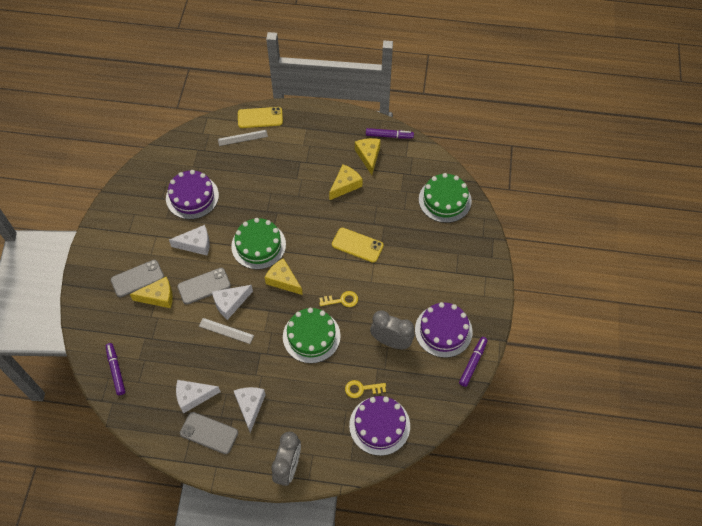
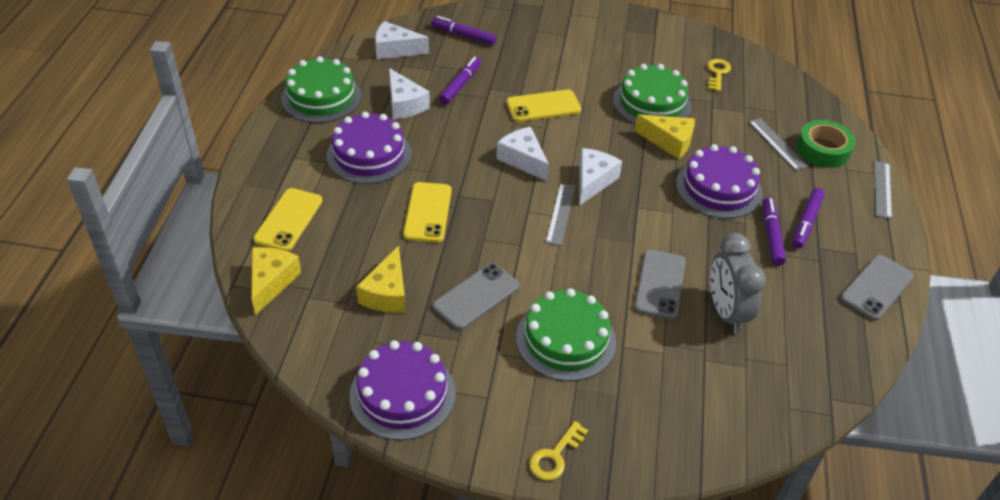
green tape: none = 0 -> [797,120,855,168] = 1
grey clock: [271,432,301,486] [370,310,415,349] = 2 -> [710,233,766,333] = 1
grey ruler: [199,318,254,344] [218,130,268,146] = 2 -> [546,183,575,246] [749,118,808,170] [874,161,892,219] = 3
purple marker: [106,343,125,395] [366,128,414,139] [459,337,488,387] = 3 -> [431,16,497,45] [439,57,481,105] [763,197,786,266] [792,188,825,248] = 4
yellow cheese: [130,276,173,308] [265,258,303,295] [329,164,362,200] [355,138,381,175] = 4 -> [251,247,301,316] [356,245,406,313] [634,114,695,159] = 3
yellow phone: [238,107,283,128] [332,228,384,263] = 2 -> [253,188,323,251] [403,182,452,243] [506,90,581,122] = 3

